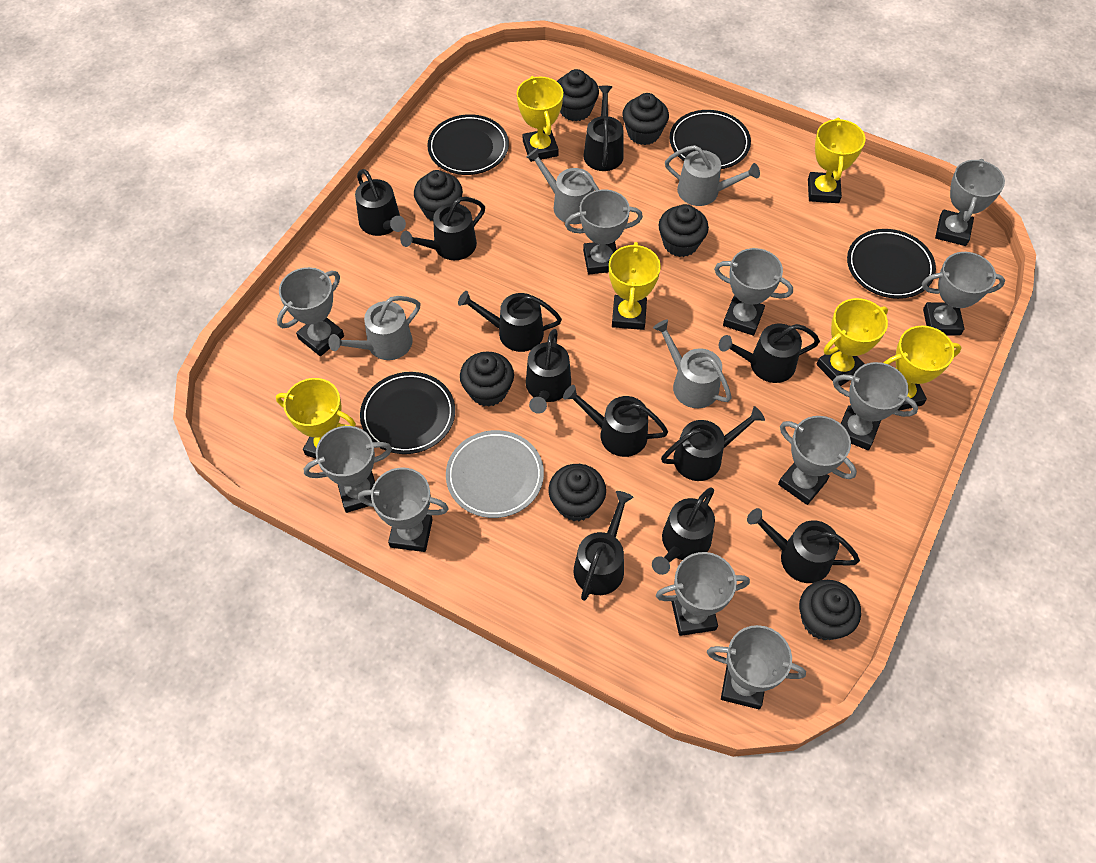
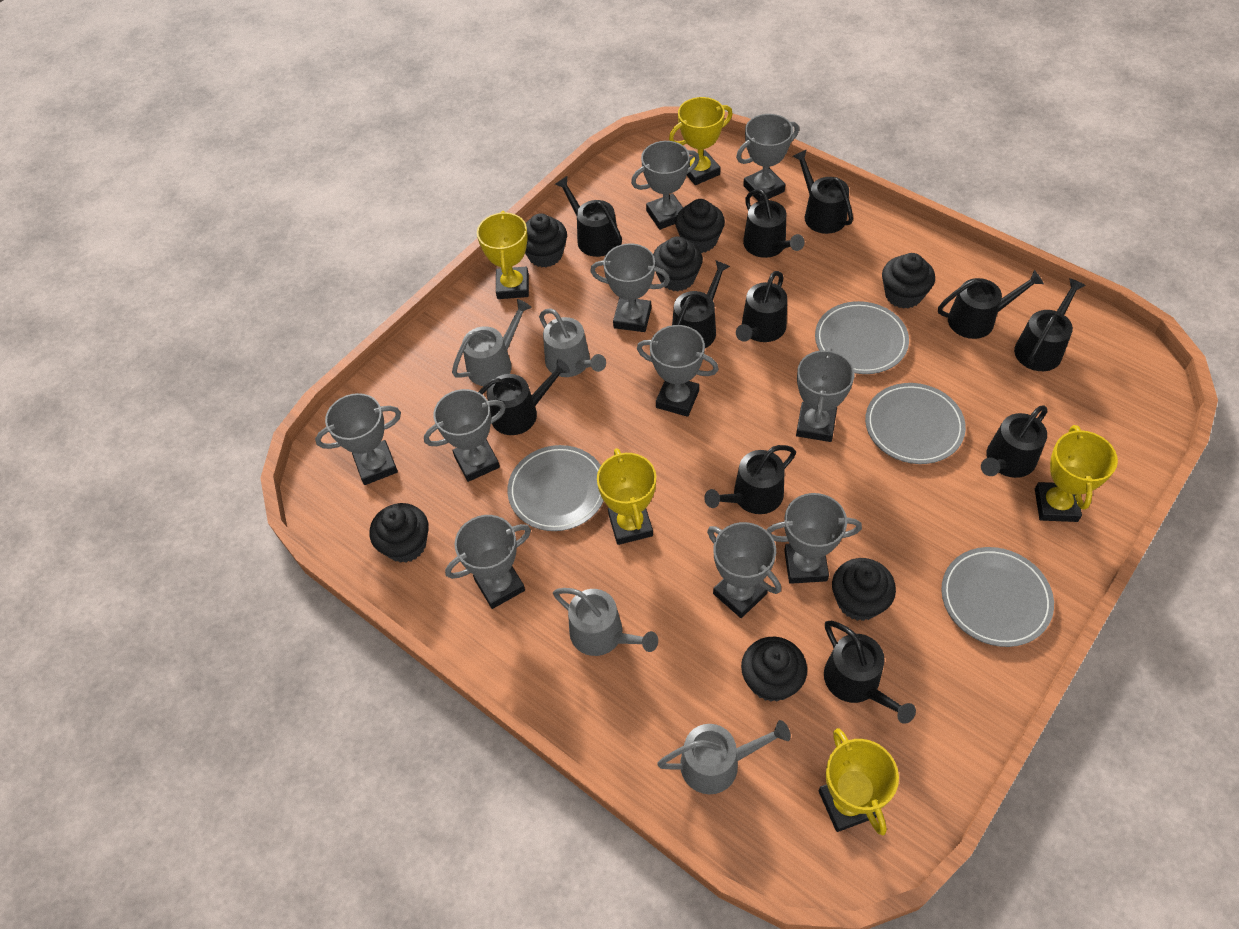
black plate: [360,372,455,454] [427,114,509,175] [670,110,751,169] [847,229,936,299] = 4 -> none = 0
grey plate: [446,430,544,518] = 1 -> [507,445,604,531] [815,301,909,374] [865,383,966,464] [941,547,1054,647] = 4
grey trophy: [277,267,344,356] [304,426,392,513] [358,468,449,552] [565,189,643,274] [656,552,750,636] [707,625,806,709] [714,248,793,336] [778,416,857,505] [833,362,918,450] [922,252,1005,336] [935,159,1005,246] = 11 -> [315,393,401,485] [424,389,506,482] [445,515,531,609] [590,243,670,332] [631,141,699,230] [637,325,719,417] [707,522,781,618] [736,114,799,202] [767,493,862,584] [796,347,855,442] = 10
yellow trophy: [276,378,356,459] [517,76,563,162] [609,242,661,330] [808,118,866,203] [816,298,888,386] [883,325,962,411] = 6 -> [477,211,529,299] [597,448,656,545] [669,97,733,185] [819,728,899,835] [1035,425,1118,522] = 5

